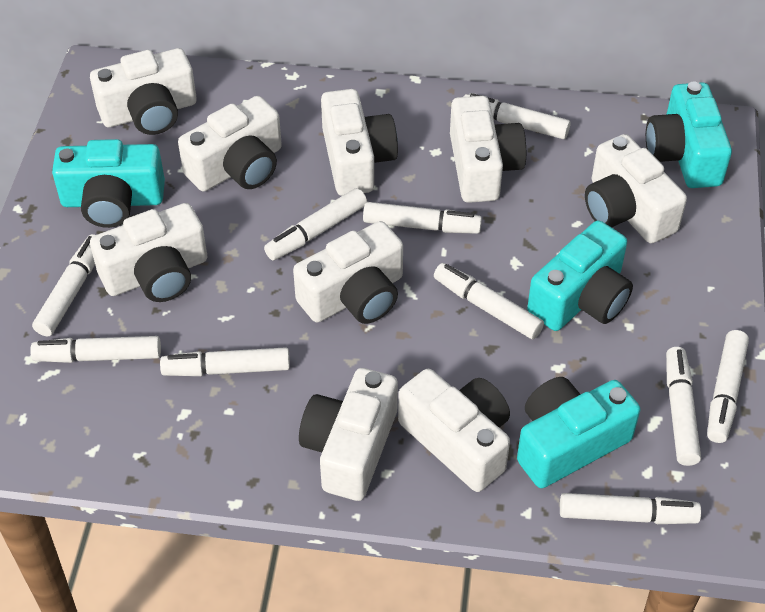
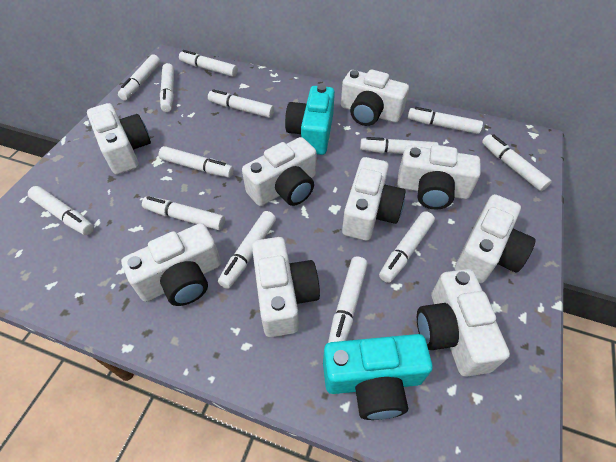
turquoise camera: [52,139,165,228] [517,377,640,488] [527,220,633,331] [646,82,732,188] = 4 -> [285,84,335,155] [323,334,433,420] = 2
white marker: [30,336,161,363] [32,234,95,337] [160,347,290,376] [264,188,367,260] [363,202,482,234] [434,263,544,339] [464,93,571,139] [560,493,701,524] [666,347,701,466] [707,330,749,443] = 10 -> [28,186,94,235] [118,55,160,101] [142,196,225,230] [159,146,234,178] [160,63,174,112] [179,50,238,77] [208,89,274,118] [218,211,276,289] [328,256,368,343] [360,137,438,154] [379,211,435,283] [408,107,483,134] [482,134,552,191] = 13

